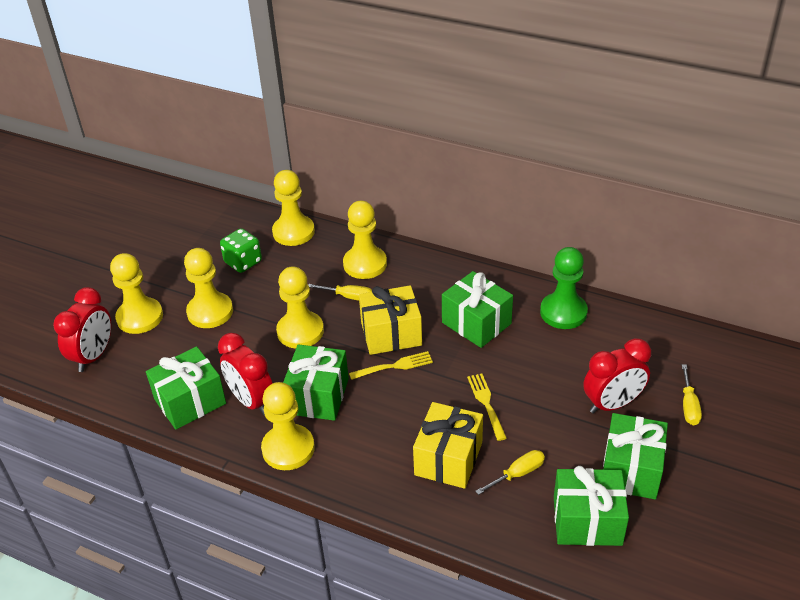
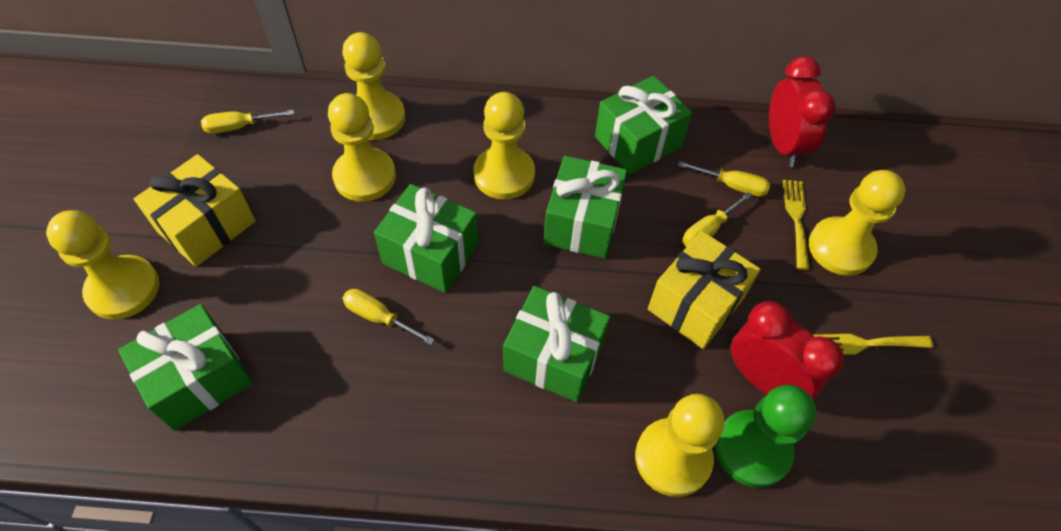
green dice: [220,228,262,273] = 1 -> none = 0
red clock: [53,287,111,372] [218,333,273,415] [583,338,651,414] = 3 -> [731,301,844,400] [769,56,836,167] = 2
yellow screwdriver: [308,284,372,301] [475,450,545,495] [682,364,702,425] = 3 -> [201,110,294,134] [342,289,435,345] [678,161,770,197] [682,192,752,247] = 4

